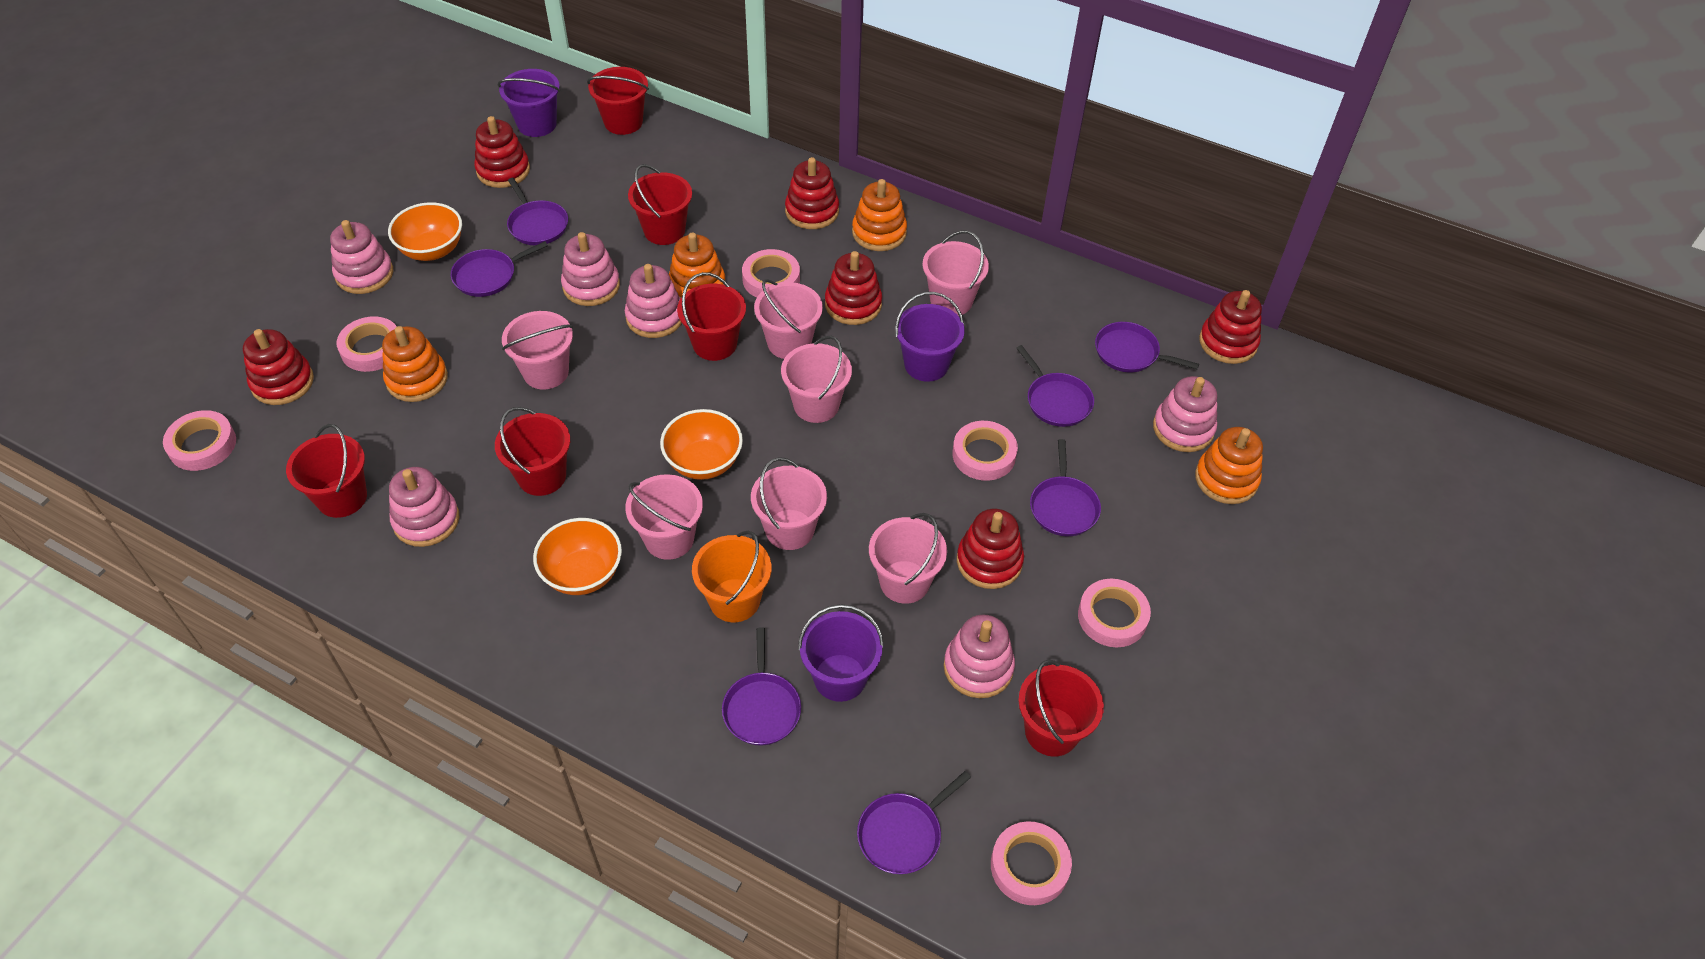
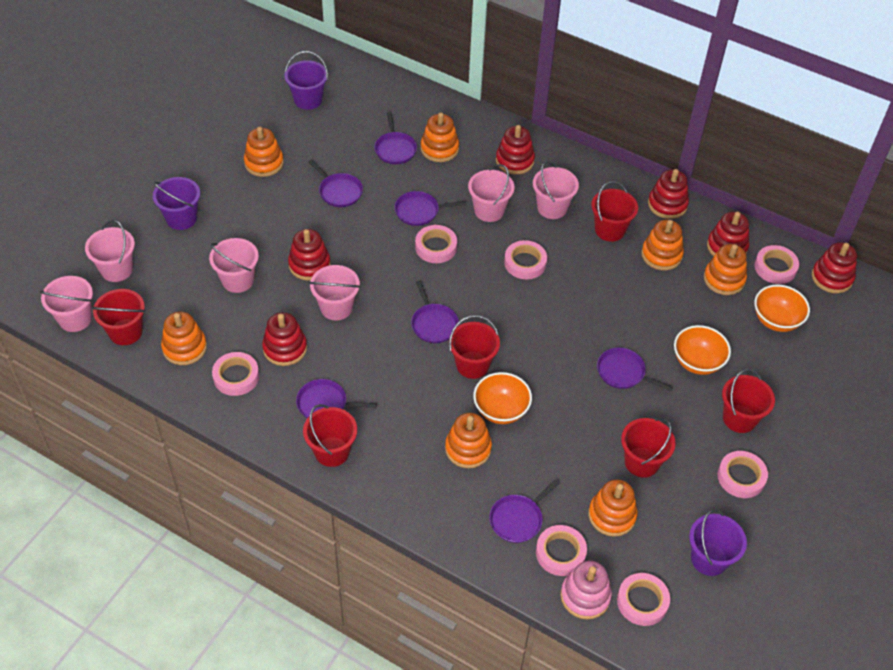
orange bucket: [692,531,772,622] = 1 -> none = 0
orange stacking toy: [382,326,448,402] [669,232,725,299] [852,179,907,251] [1195,427,1263,504] = 4 -> [161,312,207,365] [244,127,284,177] [421,113,459,162] [445,413,492,468] [588,479,638,537] [641,220,684,270] [704,244,747,295] = 7
pink bucket: [502,311,573,390] [625,474,703,560] [751,457,827,550] [754,279,823,359] [781,336,852,423] [869,513,947,604] [922,230,989,316] = 7 -> [40,276,93,332] [85,220,135,282] [209,238,259,293] [309,265,361,320] [468,164,514,222] [533,161,579,219] = 6
pink stacking toy: [330,220,393,294] [389,467,459,547] [561,232,620,306] [625,264,682,338] [944,614,1015,698] [1153,376,1217,452] = 6 -> [561,561,612,619] = 1
pink tape: [163,410,236,471] [337,317,397,372] [742,249,800,298] [952,421,1018,481] [991,821,1072,905] [1078,579,1151,647] = 6 -> [212,352,259,396] [415,225,457,263] [504,240,547,279] [536,525,587,576] [617,573,670,626] [717,451,768,498] [755,245,799,284] = 7

